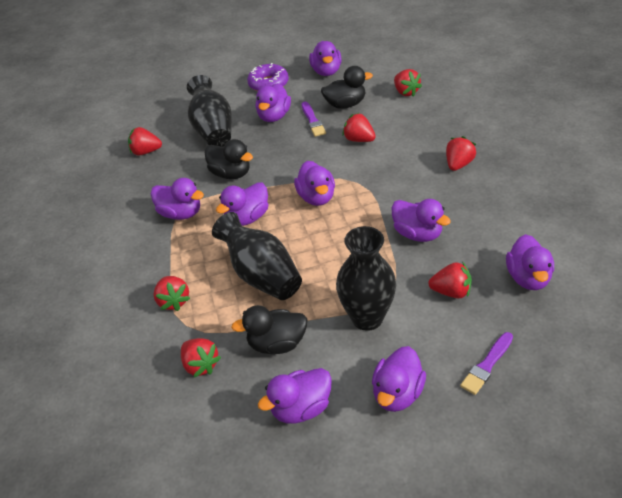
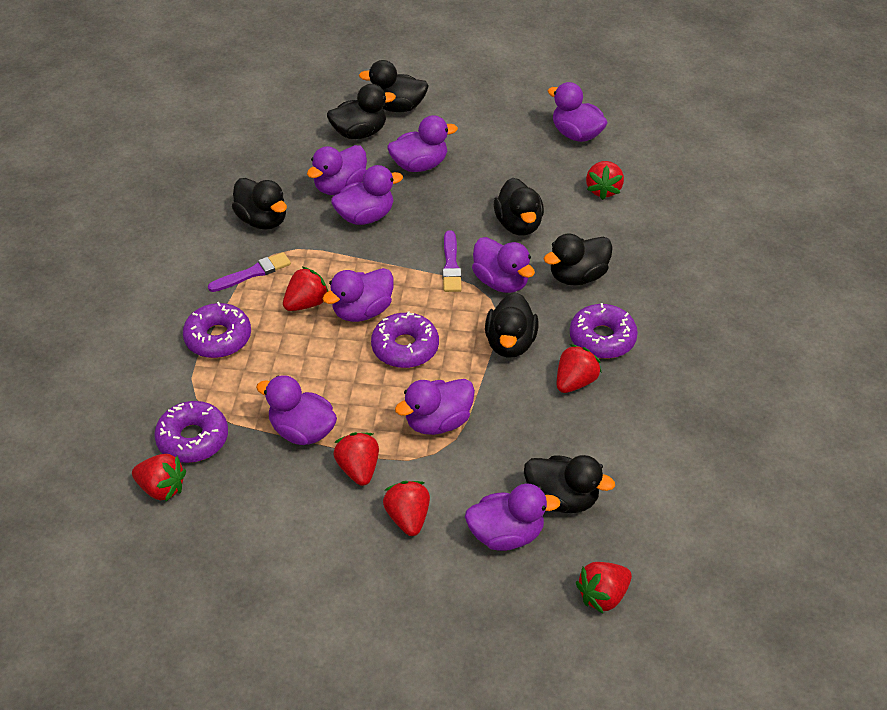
black duck: [205,139,253,179] [231,305,307,354] [321,66,373,109] = 3 -> [232,178,287,230] [327,84,396,139] [359,60,429,112] [485,292,539,358] [494,178,544,236] [524,455,615,513] [544,234,613,286] = 7
black vase: [187,75,232,147] [212,212,302,300] [336,226,396,331] = 3 -> none = 0
purple donut: [247,63,289,92] = 1 -> [154,401,228,463] [183,302,251,358] [371,311,439,368] [570,303,638,359] = 4

